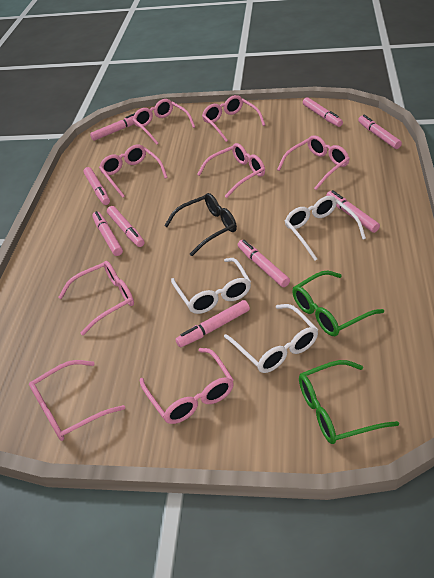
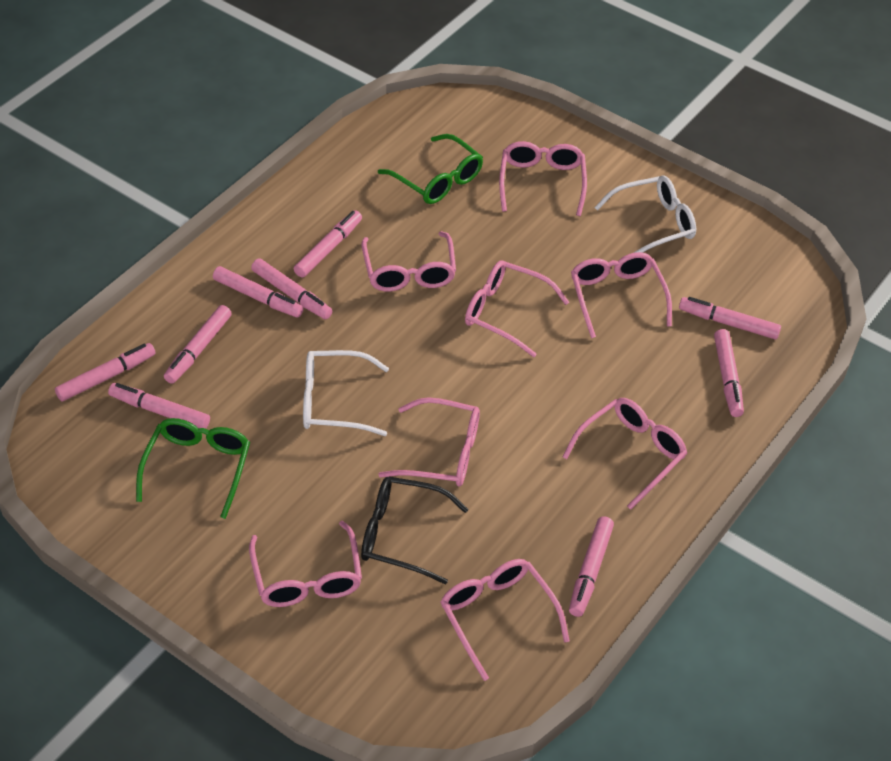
white glasses: [171,258,251,314] [224,304,318,373] [285,196,366,261] = 3 -> [303,350,389,436] [594,176,696,253] = 2

